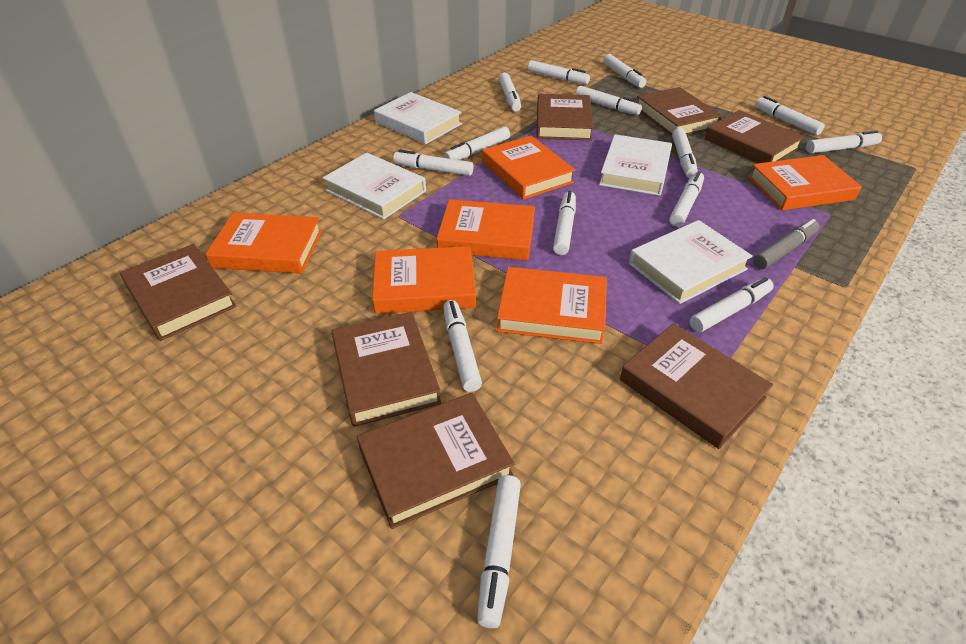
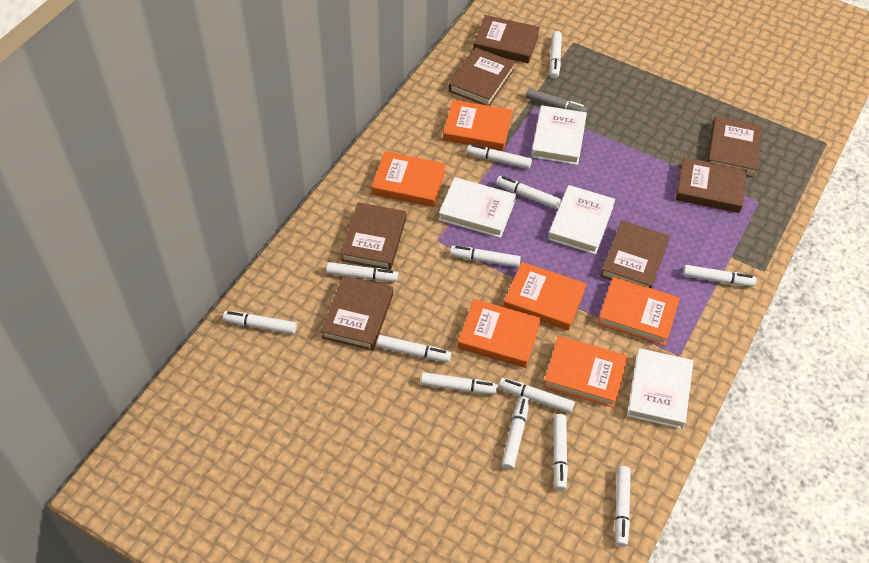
white marker: [393,150,473,176] [443,300,482,392] [444,127,510,160] [477,475,521,629] [499,73,521,112] [528,60,590,84] [553,191,576,255] [576,86,642,115] [604,54,646,88] [669,171,704,227] [672,128,698,178] [690,277,774,332] [755,96,825,135] [806,130,882,154] = 14 -> [223,311,297,334] [326,262,398,282] [377,335,451,362] [421,372,498,394] [450,246,521,267] [467,144,532,169] [496,176,561,209] [499,378,575,413] [501,396,529,470] [550,31,562,79] [553,414,568,491] [615,466,631,547] [683,265,756,286] = 13

